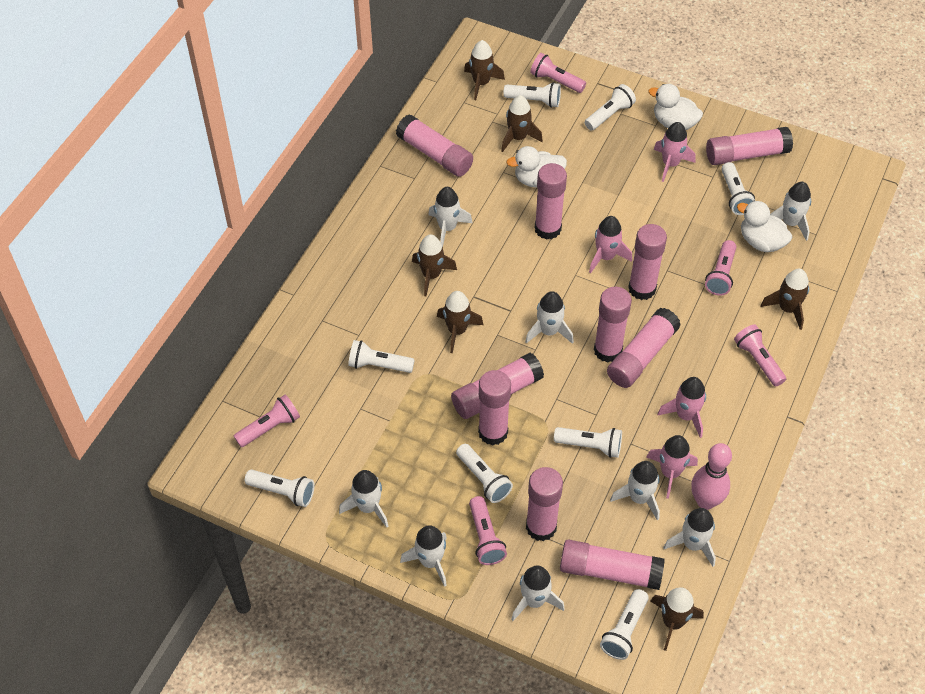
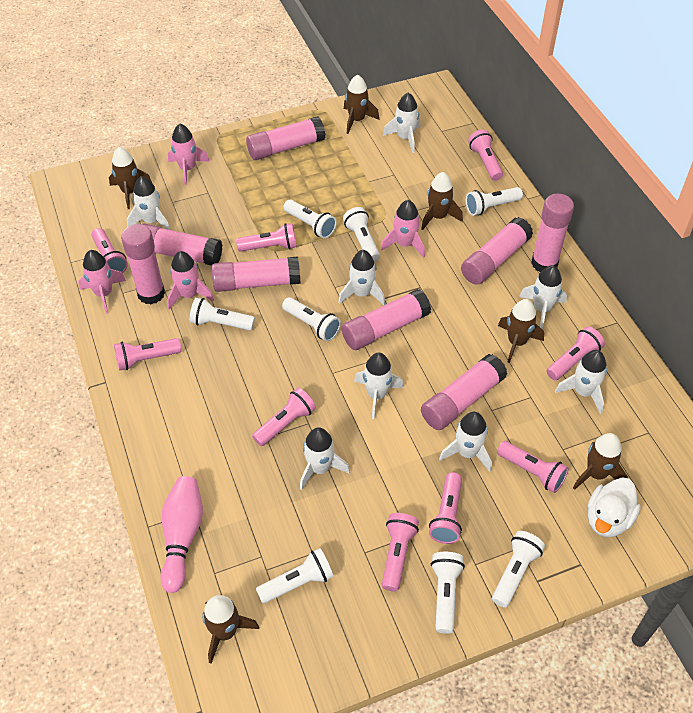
pink flashlight: [234,395,300,447] [469,496,507,565] [530,53,586,93] [705,240,736,296] [734,324,786,387] = 5 -> [91,228,128,273] [114,338,182,371] [236,223,297,252] [252,388,316,446] [382,513,419,591] [429,472,462,544] [468,130,503,181] [497,441,569,493] [547,327,605,380] = 9
pink glue stick: [396,114,473,177] [451,353,544,419] [478,370,511,445] [526,467,563,541] [535,163,567,240] [560,539,665,590] [594,287,632,363] [607,308,681,388] [628,224,667,300] [706,127,793,165] = 10 -> [121,224,165,304] [142,224,222,266] [212,256,300,292] [246,116,325,160] [342,289,431,350] [421,354,507,430] [461,217,533,285] [531,194,574,273] = 8
white duck: [506,146,567,188] [648,84,703,130] [737,201,792,252] = 3 -> [588,478,641,537] = 1

